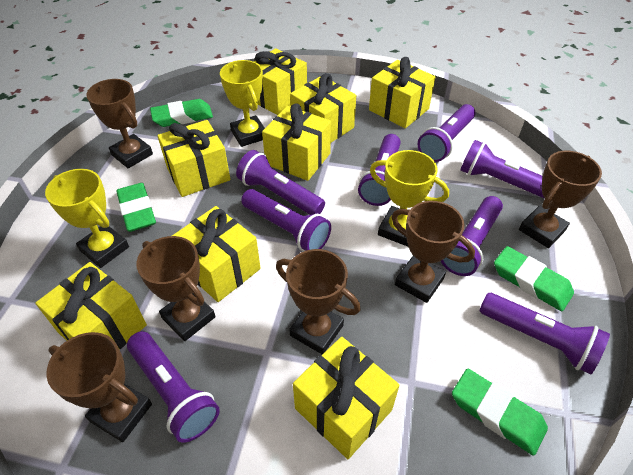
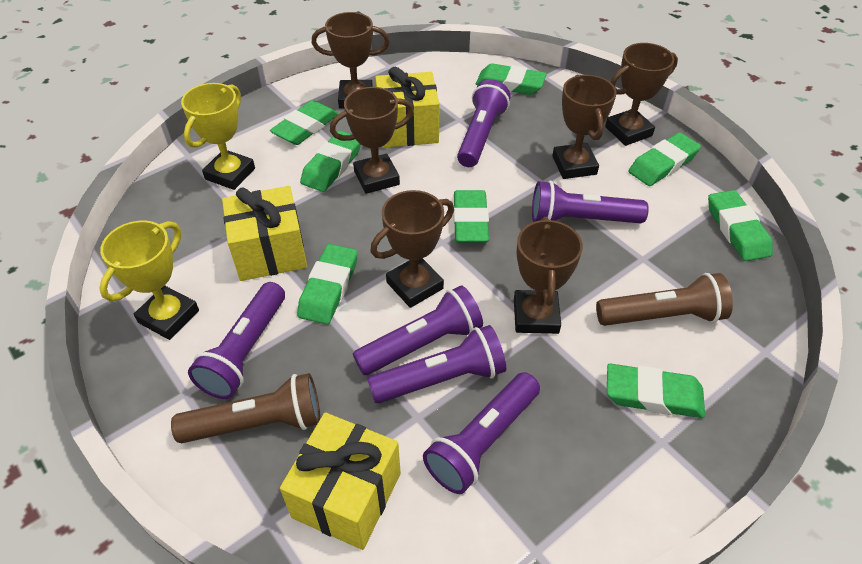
brown flashlight: none = 0 -> [171,373,320,443] [596,273,733,326] = 2
green eraser: [116,183,156,232] [150,99,213,127] [452,369,548,456] [494,246,574,311] = 4 -> [270,100,338,145] [297,244,358,324] [300,130,361,192] [453,190,489,243] [476,63,547,95] [607,364,705,418] [629,132,701,186] [708,190,773,261] = 8
purple flashlight: [127,331,220,443] [236,150,325,215] [241,189,331,251] [358,134,401,206] [418,104,476,162] [441,196,503,276] [460,140,545,199] [480,293,610,374] = 8 -> [188,282,285,399] [353,286,483,375] [367,325,506,403] [423,372,540,494] [457,79,511,167] [532,181,649,223] = 6
yellow gift: [35,262,147,349] [157,120,230,197] [172,206,261,302] [254,48,307,115] [262,103,331,181] [290,73,356,143] [293,337,400,459] [369,57,435,128] = 8 -> [222,186,307,281] [280,412,401,550] [375,67,439,148] = 3
yellow trophy: [45,169,129,268] [220,60,265,147] [370,150,449,247] = 3 -> [99,220,199,340] [181,83,255,190] = 2

